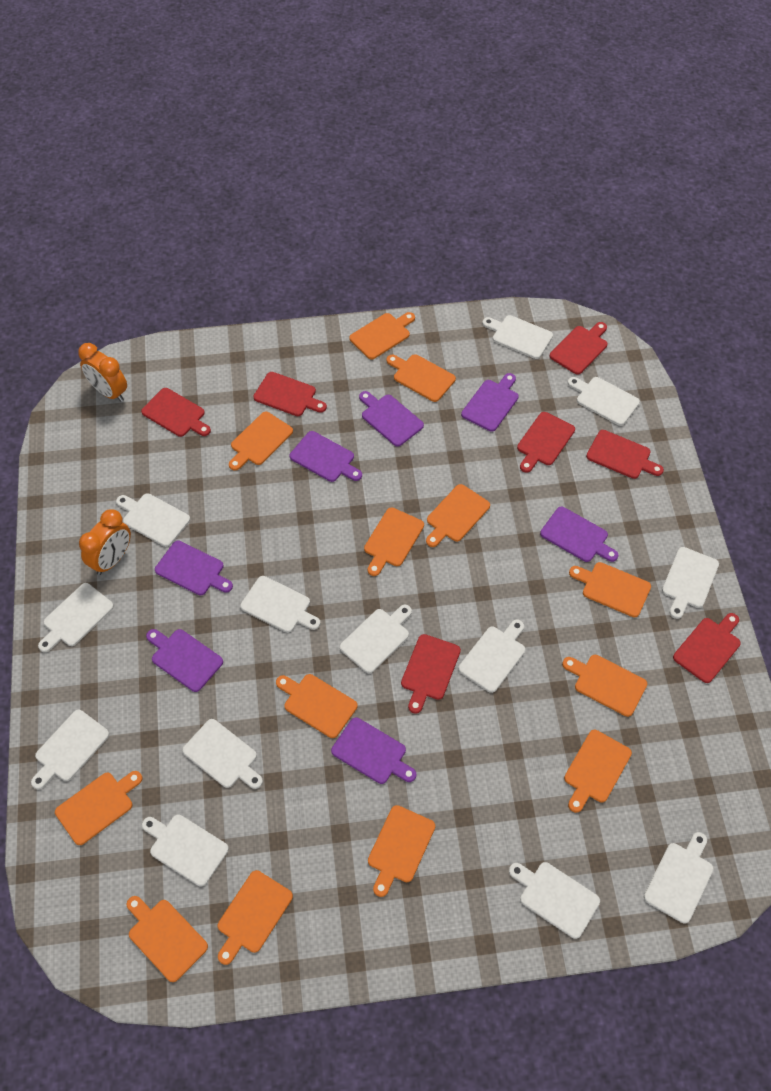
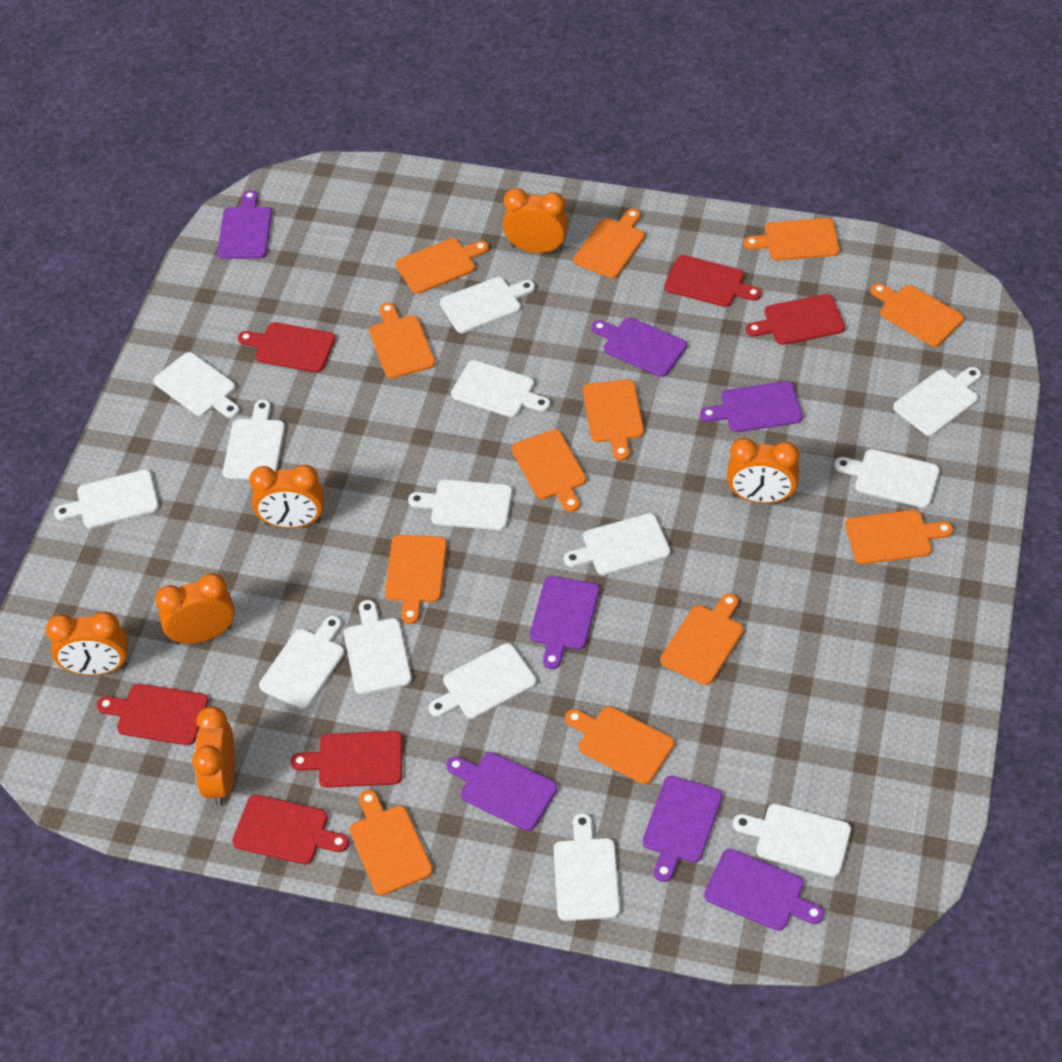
orange clock: [78,343,127,402] [79,509,131,575] = 2 -> [46,611,128,675] [155,573,235,644] [192,706,235,806] [249,465,324,528] [503,188,568,253] [727,438,800,504] = 6
orange cutting board: [55,771,142,845] [127,896,208,982] [217,870,293,965] [229,412,293,471] [276,674,357,738] [349,312,415,359] [364,508,424,576] [368,805,435,897] [387,354,456,402] [426,484,490,547] [562,655,647,717] [564,730,632,813] [569,562,651,617] = 13 -> [349,790,433,895] [369,303,435,379] [385,535,447,624] [395,238,489,294] [511,429,586,512] [565,706,674,784] [573,209,645,278] [583,379,644,460] [660,593,744,685] [744,218,840,260] [845,510,953,564] [871,283,964,347] = 12
red cutting board: [141,388,211,437] [253,372,327,416] [401,634,461,714] [517,412,575,473] [550,322,607,375] [586,430,664,479] [673,613,741,683] = 7 -> [97,684,209,745] [232,795,349,864] [238,322,336,372] [290,731,402,788] [664,255,762,307] [746,294,845,345] = 6
white cutting board: [31,710,109,789] [38,583,114,652] [116,493,190,547] [142,815,229,886] [182,719,263,789] [240,576,320,633] [340,605,412,673] [458,620,525,693] [482,315,553,359] [509,862,600,939] [568,377,640,426] [644,832,714,924] [662,547,719,619] = 13 -> [54,469,159,528] [154,352,239,418] [223,400,285,480] [259,616,345,709] [344,600,412,694] [408,479,512,530] [429,643,536,719] [440,277,535,333] [451,360,550,417] [554,813,620,921] [564,513,670,575] [733,803,851,877] [834,449,940,508] [893,367,981,436] = 14

